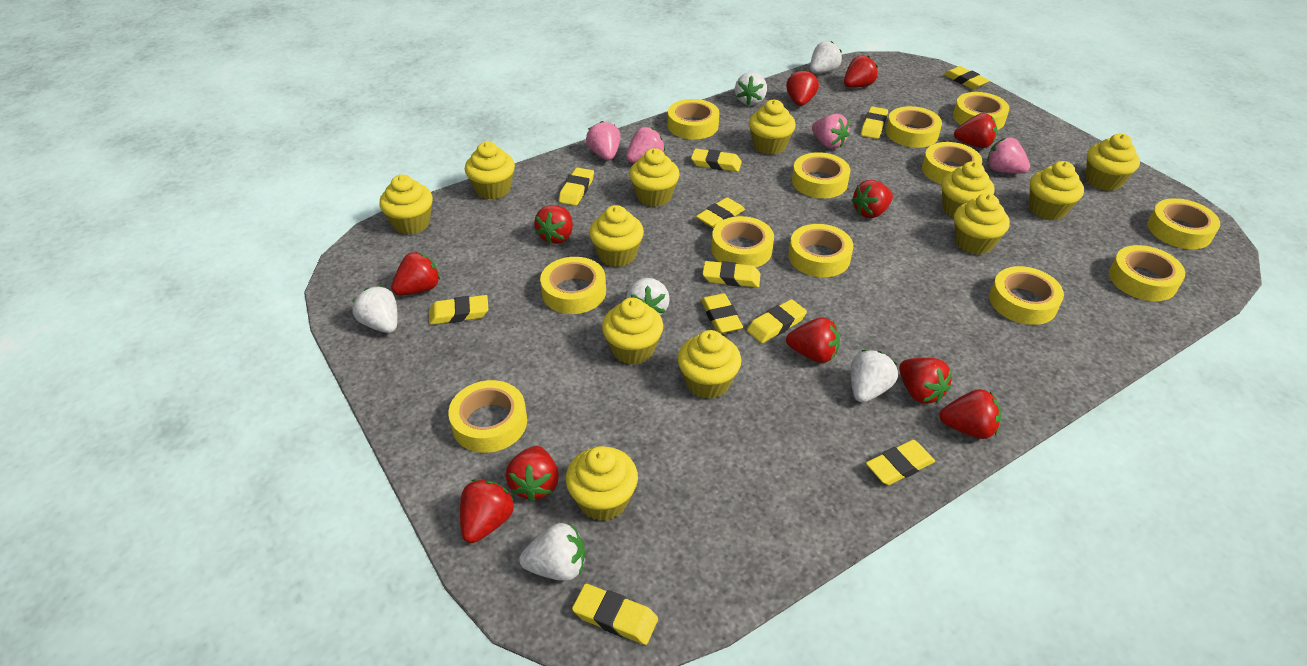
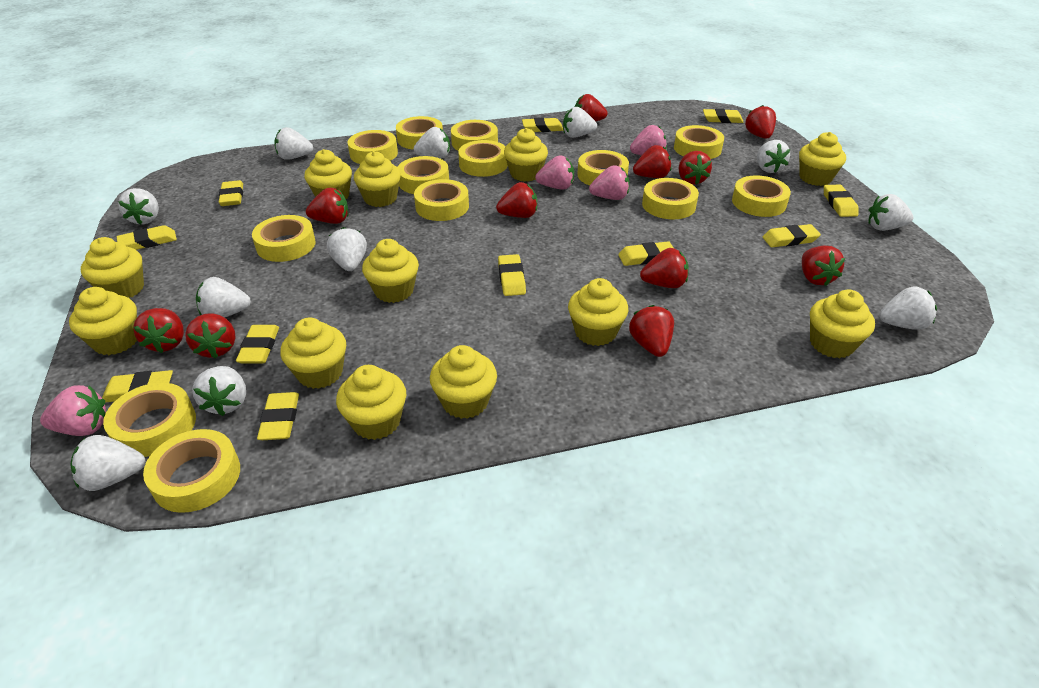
white strawberry: [352,286,398,333] [519,523,585,581] [626,278,670,316] [735,72,767,105] [810,41,842,73] [851,350,898,403] = 6 -> [70,435,146,491] [118,188,159,225] [192,366,246,416] [196,277,251,318] [274,127,313,160] [327,227,367,271] [414,127,450,159] [563,107,597,138] [757,140,790,173] [868,194,914,231] [879,286,937,330] = 11
yellow tape: [448,380,527,453] [540,257,606,314] [668,99,719,139] [711,216,774,267] [789,224,853,277] [792,152,850,199] [886,106,942,148] [922,142,982,184] [953,92,1009,130] [989,266,1064,325] [1109,245,1185,301] [1148,198,1220,249] = 12 -> [103,383,196,457] [143,429,240,513] [252,215,316,262] [348,130,398,164] [396,116,443,150] [398,156,449,194] [414,179,469,221] [451,120,498,151] [458,140,508,177] [577,150,629,186] [642,178,699,219] [674,125,724,159] [732,175,791,217] = 13

